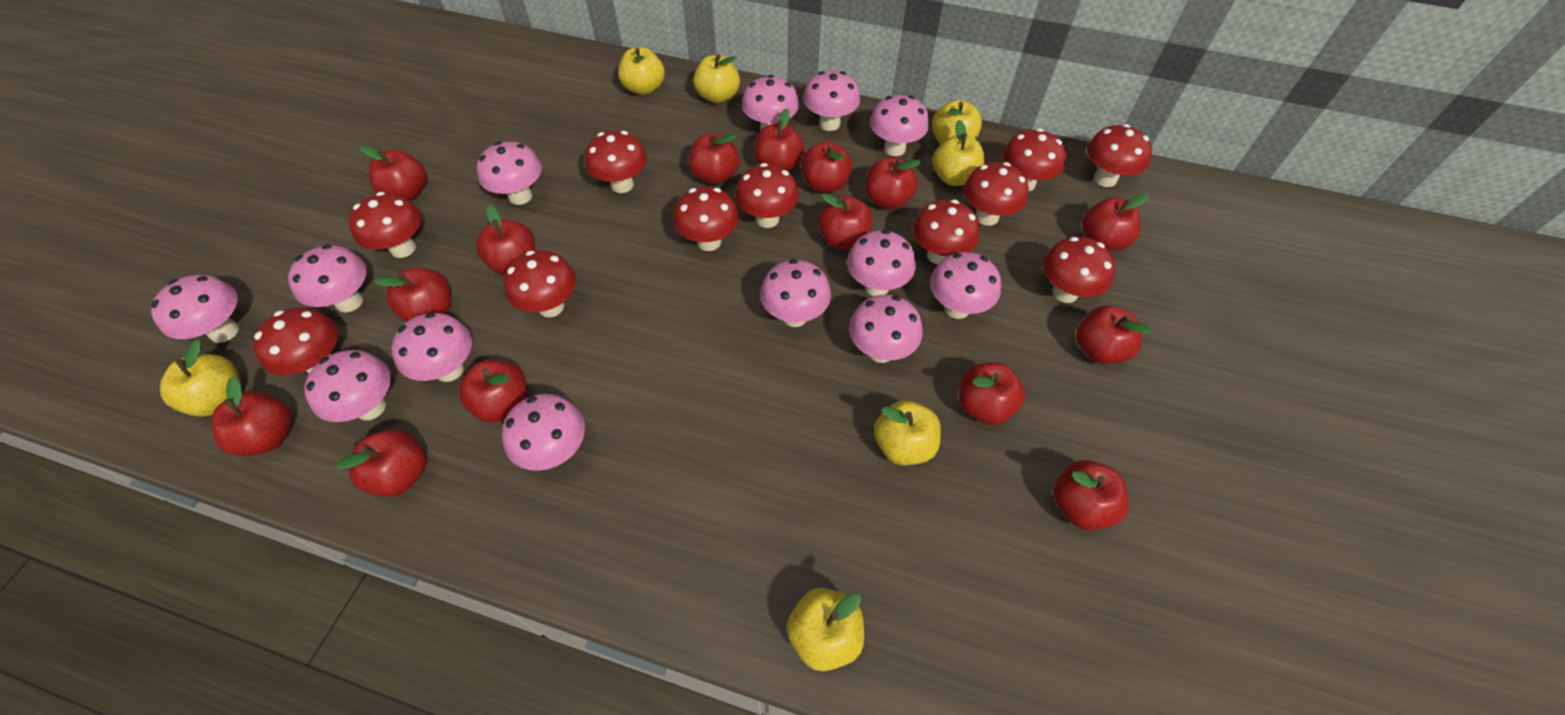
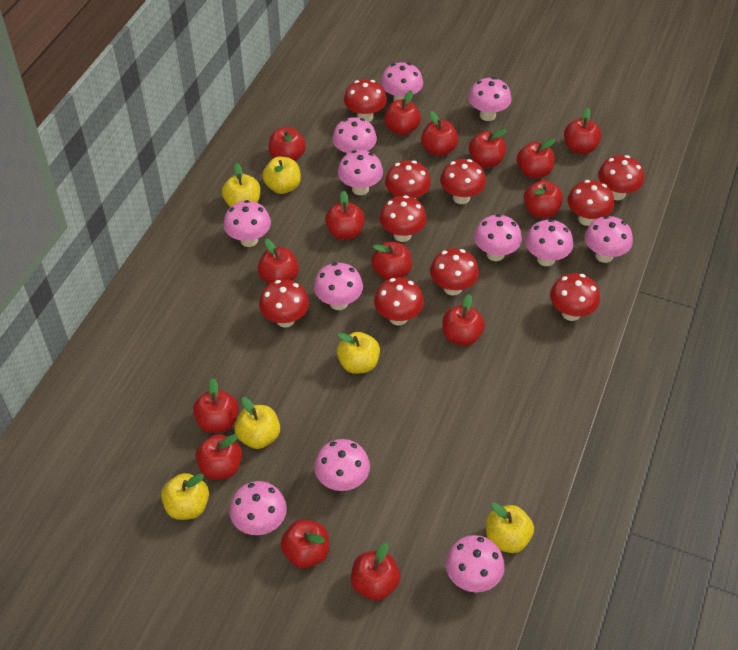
pink mushroom: [151,275,239,343] [288,245,367,313] [304,350,391,422] [391,312,472,382] [477,141,542,205] [502,394,585,471] [742,75,799,131] [760,259,831,327] [803,71,860,131] [847,230,916,296] [849,295,923,363] [870,95,929,156] [930,252,1001,319] = 13 -> [223,200,271,247] [229,481,287,535] [314,262,363,310] [314,439,370,491] [332,117,377,155] [338,150,383,195] [381,62,423,101] [445,535,505,592] [468,77,511,121] [474,214,522,261] [525,219,573,266] [585,216,633,263] = 12
red mushroom: [253,308,338,375] [349,192,421,258] [504,250,576,318] [585,130,647,193] [673,186,739,251] [735,163,799,228] [913,199,980,264] [964,162,1029,226] [1003,128,1066,192] [1043,237,1115,303] [1087,124,1152,187] = 11 -> [259,279,309,327] [344,79,387,122] [374,277,424,325] [380,195,427,242] [385,160,431,199] [430,248,479,296] [440,159,486,204] [550,273,600,321] [567,180,614,226] [598,155,644,200] = 10
yellow apple: [160,339,241,417] [618,47,665,95] [693,54,740,104] [787,588,864,671] [874,400,941,465] [932,100,982,145] [933,120,984,186] = 7 -> [161,473,209,520] [222,163,261,207] [234,397,280,449] [262,157,301,194] [337,332,380,374] [486,503,534,553] = 6

